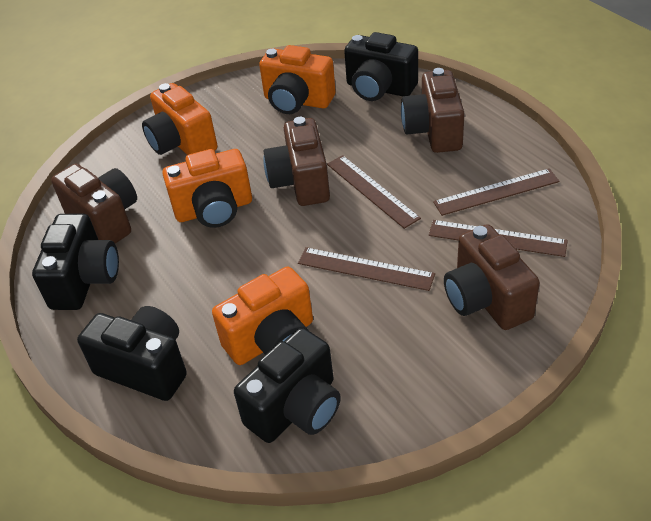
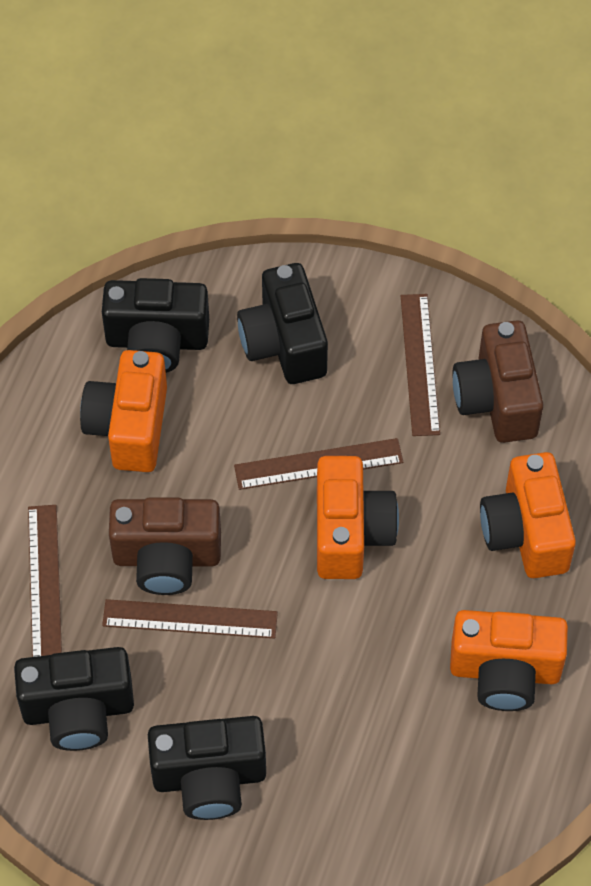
brown camera: [51,164,137,243] [263,117,330,206] [401,68,465,153] [444,224,540,330] = 4 -> [109,497,221,595] [452,320,544,443] = 2

